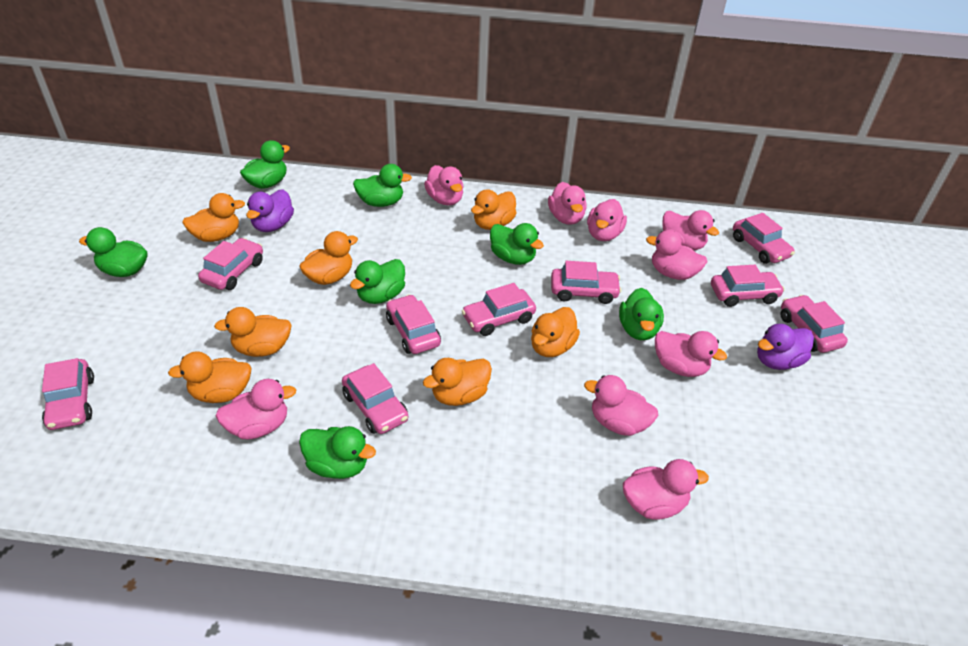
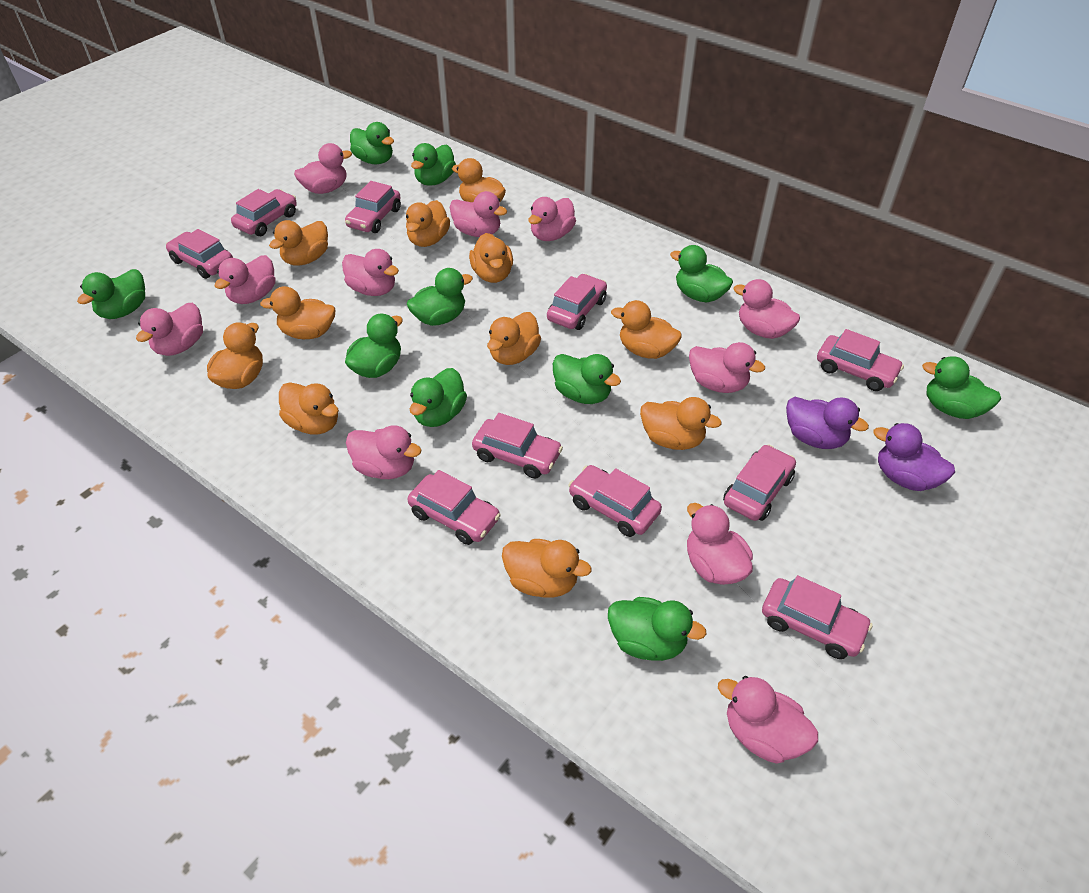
green duck: [79,227,147,277] [240,140,290,189] [299,426,376,479] [350,259,405,304] [353,164,412,207] [490,223,544,265] [619,288,664,340] = 7 -> [77,269,145,319] [345,313,403,378] [350,122,394,164] [407,268,473,326] [410,368,467,427] [411,143,456,186] [553,354,621,404] [608,597,706,661] [670,245,733,302] [922,356,1001,419] = 10
orange duck: [168,352,252,403] [182,193,245,242] [214,307,292,357] [299,231,358,285] [423,358,492,406] [471,189,517,230] [531,307,580,357] = 7 -> [207,322,263,389] [260,286,335,339] [269,220,328,266] [279,382,339,435] [406,200,450,247] [452,158,506,202] [469,233,513,283] [487,312,541,365] [502,539,591,598] [611,300,682,359] [640,397,722,450] = 11
pink car: [42,358,94,430] [198,238,263,290] [342,363,408,434] [386,294,441,354] [462,283,536,336] [551,261,621,304] [711,265,785,307] [733,213,795,264] [781,295,848,353] = 9 -> [166,229,233,279] [231,189,297,236] [345,181,401,233] [408,470,501,545] [472,413,563,479] [547,274,607,330] [569,465,662,537] [723,445,796,521] [762,575,873,659] [817,329,904,391] = 10
pink duck: [216,379,296,439] [424,165,464,205] [548,182,587,225] [584,375,658,436] [587,199,627,241] [623,459,709,520] [646,230,708,280] [655,331,727,377] [663,210,719,250] = 9 -> [136,303,203,356] [215,255,275,304] [294,143,352,194] [342,249,399,296] [346,425,421,479] [450,191,507,237] [528,197,576,241] [687,503,753,585] [689,342,765,393] [718,676,818,764] [734,279,800,339] = 11

